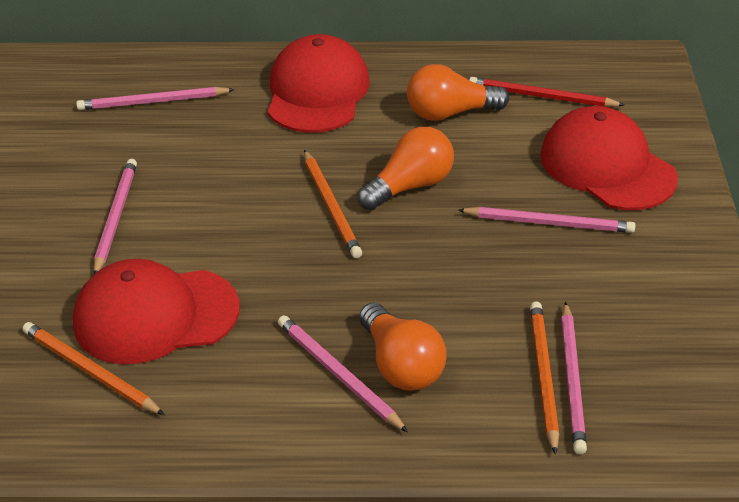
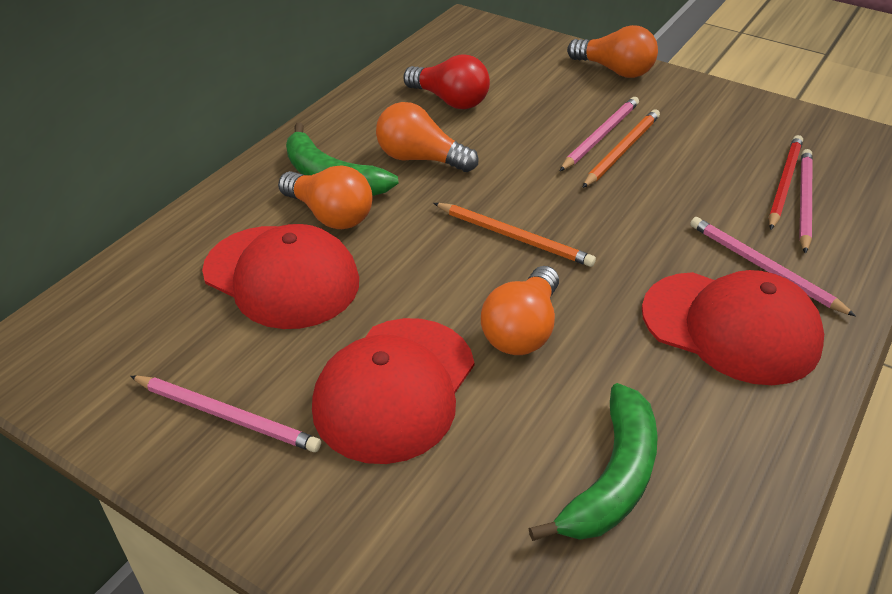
green banana: none = 0 -> [286,123,398,196] [529,383,658,541] = 2
orange light bulb: [357,127,454,210] [359,302,447,391] [407,64,509,121] = 3 -> [278,165,373,229] [376,102,478,172] [481,266,559,355] [567,25,658,78] = 4
orange pencil: [22,322,165,415] [304,150,362,258] [530,301,559,455] = 3 -> [434,203,596,267] [582,110,660,188] = 2
pink pencil: [76,87,235,110] [94,159,137,274] [278,315,408,432] [458,207,635,233] [561,302,587,454] = 5 -> [130,376,321,452] [560,97,639,171] [690,217,856,316] [799,149,813,254] = 4
red light bulb: none = 0 -> [403,54,490,109] = 1

